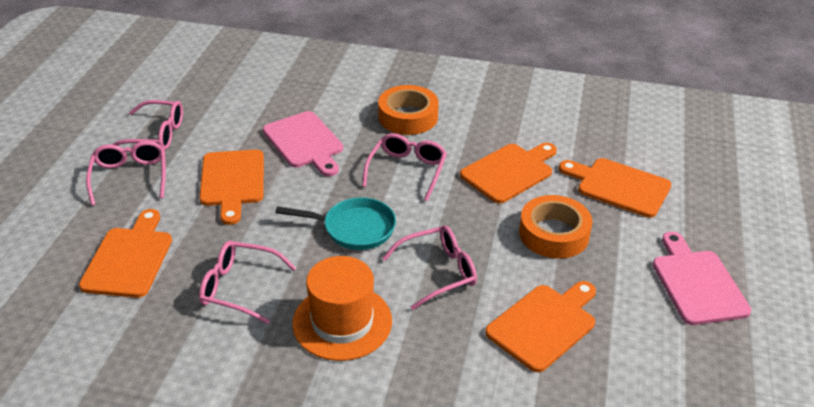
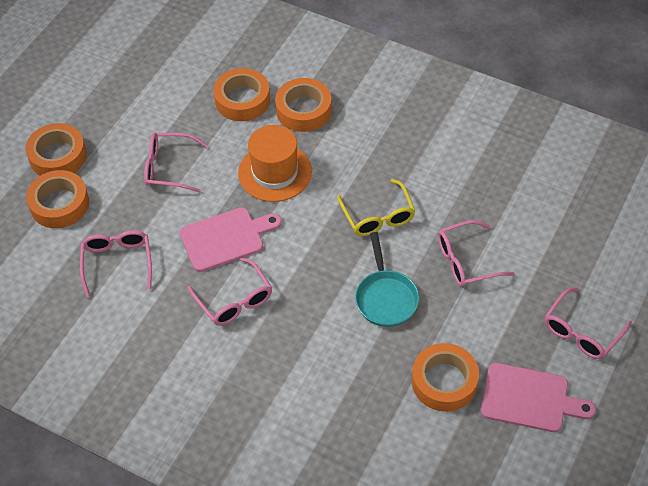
orange cutting board: [79,209,172,298] [199,150,264,225] [460,143,557,204] [485,281,596,372] [559,158,671,218] = 5 -> none = 0
orange tape: [378,85,439,135] [519,195,593,259] = 2 -> [25,123,87,176] [26,170,89,228] [213,68,270,121] [275,78,332,132] [412,343,479,412] = 5
yellow glasses: none = 0 -> [337,179,415,236] = 1

